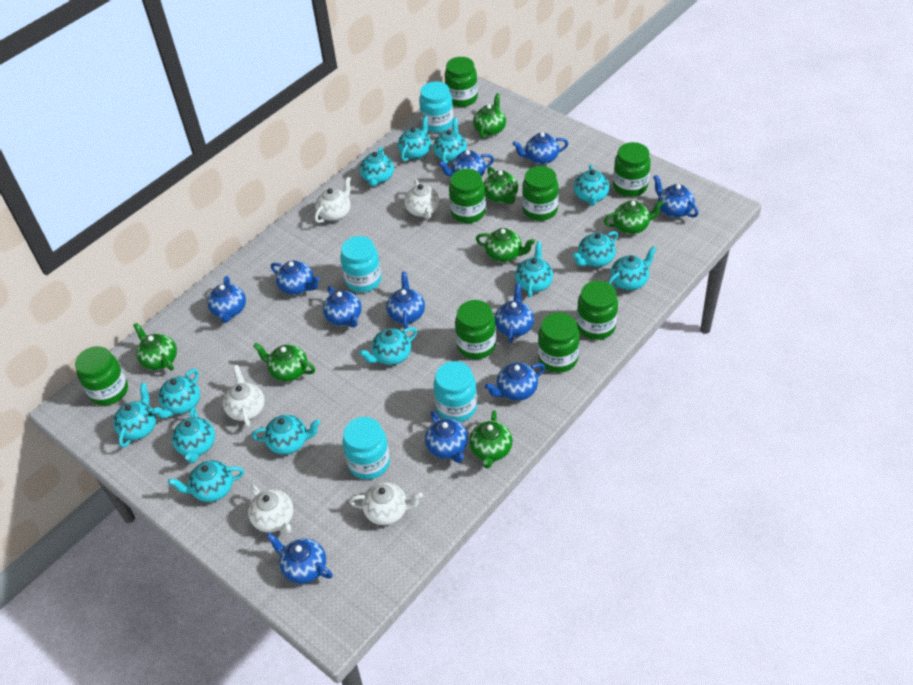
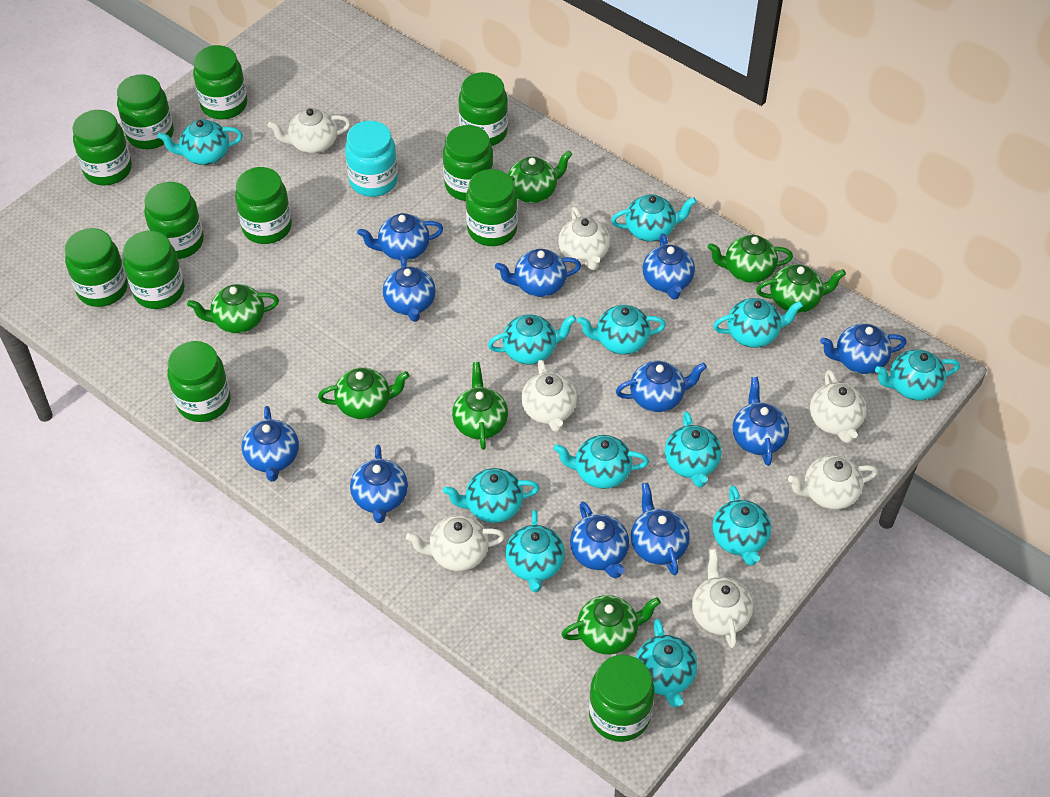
green jar: [75,346,128,406] [445,57,478,107] [449,169,486,223] [455,300,496,359] [522,166,559,221] [538,313,580,373] [577,281,618,340] [613,142,651,197] = 8 -> [65,228,128,307] [73,110,132,185] [117,74,174,149] [123,231,185,309] [144,182,204,259] [167,341,231,422] [193,45,247,119] [235,167,292,244] [443,125,494,201] [458,72,508,146] [466,169,518,246] [589,655,655,742] = 12
turquoise jar: [340,236,381,293] [342,417,390,480] [419,81,454,133] [434,361,477,422] = 4 -> [345,121,398,197] = 1
turquoise teapot: [113,383,156,448] [152,369,200,419] [168,460,244,502] [172,407,215,464] [252,415,320,455] [359,327,417,365] [360,147,394,187] [398,116,431,161] [433,117,467,164] [515,241,553,298] [573,231,618,267] [574,164,609,206] [608,246,657,290] = 13 -> [157,119,243,165] [443,468,540,523] [488,314,576,365] [505,510,565,592] [554,435,649,489] [577,305,666,355] [611,194,697,242] [636,619,697,707] [665,411,722,487] [712,485,771,566] [713,298,803,348] [875,349,960,401] = 12
white teapot: [223,365,264,427] [248,485,293,534] [315,176,351,223] [349,482,423,525] [405,179,440,219] = 5 -> [268,108,351,154] [406,515,505,571] [521,360,577,432] [558,207,610,270] [692,549,753,648] [788,455,878,510] [810,370,866,443] = 7

